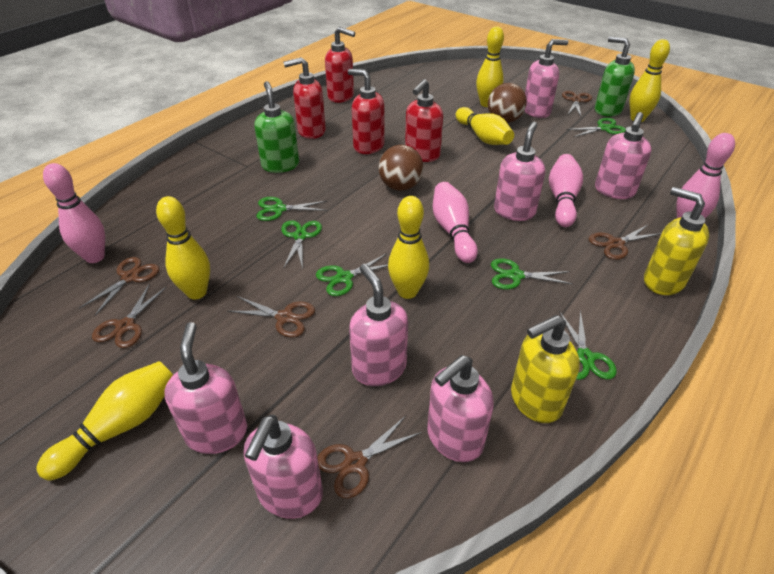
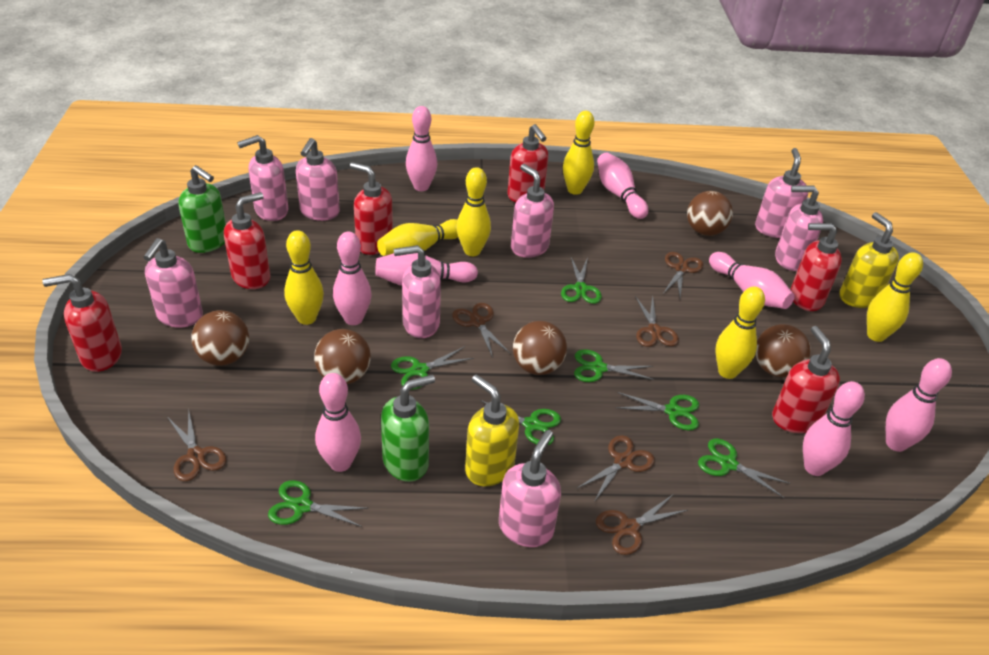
brown ball: [378,145,423,191] [488,83,527,123] = 2 -> [191,310,249,366] [314,329,371,384] [513,321,567,375] [687,191,733,236] [755,324,811,377] = 5
green scissors: [257,197,327,221] [281,220,322,269] [316,253,388,296] [491,258,572,290] [559,310,616,380] [566,118,626,137] = 6 -> [268,480,369,527] [391,346,474,390] [473,400,561,445] [561,257,602,304] [574,349,654,382] [615,392,699,430] [698,438,791,498] = 7
pink bowling pin: [43,163,105,263] [433,182,478,263] [549,154,583,227] [676,133,735,218] = 4 -> [315,373,361,472] [333,232,371,325] [375,253,478,286] [406,106,437,191] [597,153,648,219] [709,252,795,309] [803,381,865,476] [886,358,952,452] = 8
pink soap dispenser: [164,322,247,454] [244,415,323,519] [349,264,408,386] [427,355,494,462] [494,122,545,221] [525,39,568,118] [595,112,652,199] = 7 -> [144,238,203,328] [237,135,288,221] [296,138,340,221] [394,245,441,338] [499,430,561,547] [511,164,554,258] [755,148,808,238] [775,186,823,271] = 8
red soap dispenser: [283,57,326,139] [325,27,355,103] [348,69,385,154] [405,79,443,162] = 4 -> [42,274,122,372] [224,192,270,289] [350,162,393,255] [507,124,549,202] [772,326,840,433] [790,223,842,311] = 6

